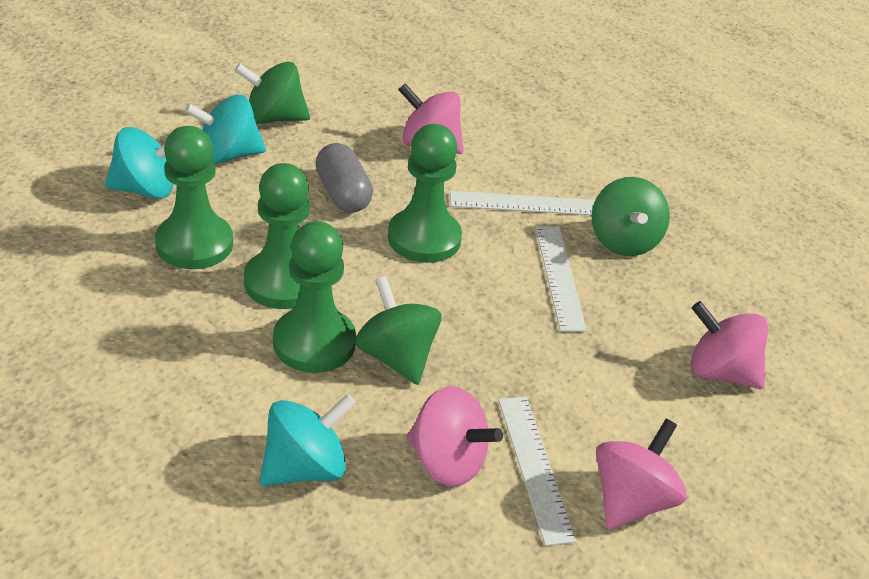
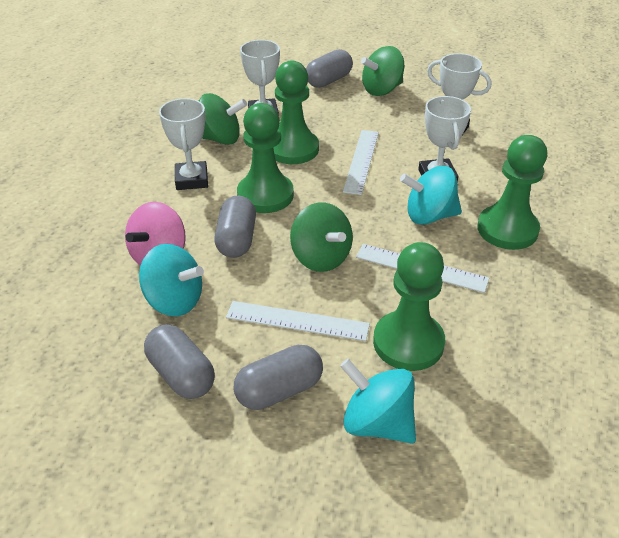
grey capsule: [315,143,373,213] = 1 -> [144,324,215,399] [214,195,256,258] [234,345,323,410] [306,49,353,88] = 4
pink spinning top: [398,83,464,154] [406,386,503,487] [596,419,687,530] [690,301,768,389] = 4 -> [125,202,186,266] = 1
white trophy: none = 0 -> [159,98,208,190] [240,40,280,116] [418,96,471,182] [427,53,491,134] = 4

